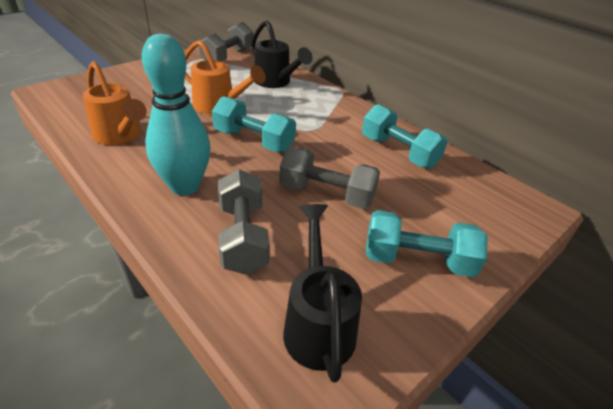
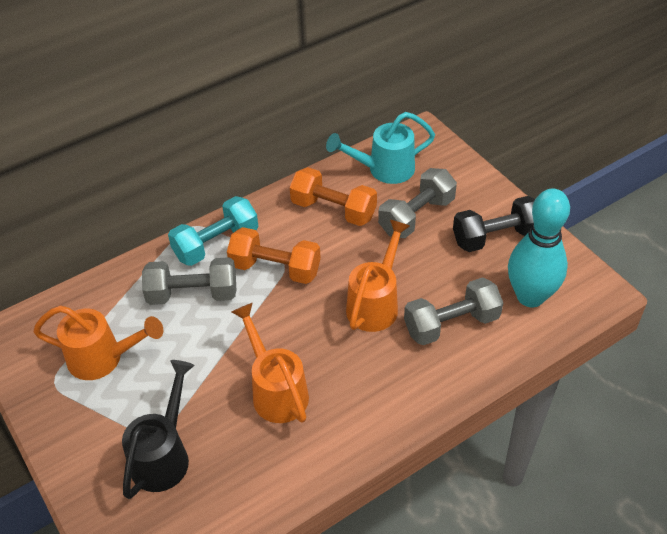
black dumbbell: none = 0 -> [453,196,535,252] = 1
black watering can: [251,20,313,88] [283,204,362,383] = 2 -> [122,360,195,499] = 1
orange dumbbell: none = 0 -> [227,227,321,284] [290,167,377,226] = 2
orange watering can: [83,61,147,145] [185,40,266,114] = 2 -> [33,305,163,380] [232,303,309,423] [346,220,410,332] = 3
turquoise dumbbell: [212,96,296,152] [362,104,448,169] [366,210,488,277] = 3 -> [168,196,258,266] = 1
turquoise watering can: none = 0 -> [326,112,435,184] = 1

